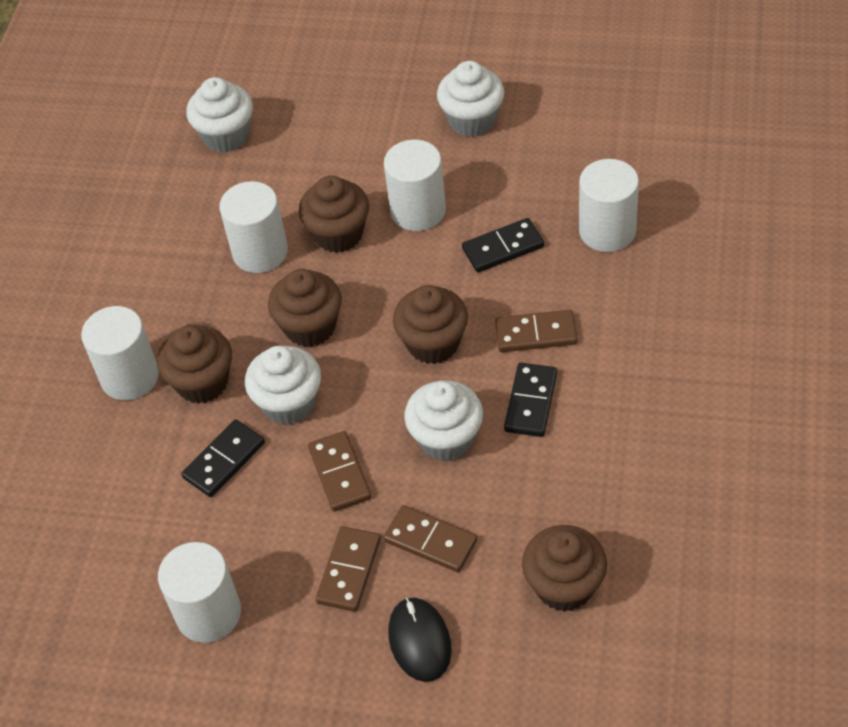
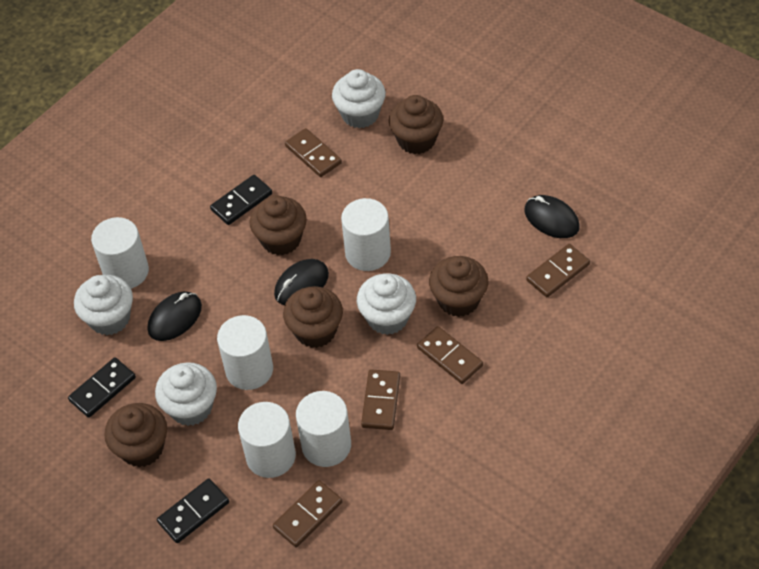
black mouse: [388,597,452,682] = 1 -> [148,292,202,341] [274,259,329,305] [524,195,580,238] = 3
brown domino: [308,431,371,512] [316,526,381,612] [383,505,477,572] [495,310,577,352] = 4 -> [273,480,343,547] [285,128,342,177] [361,369,400,430] [417,326,483,384] [526,244,590,297] = 5

